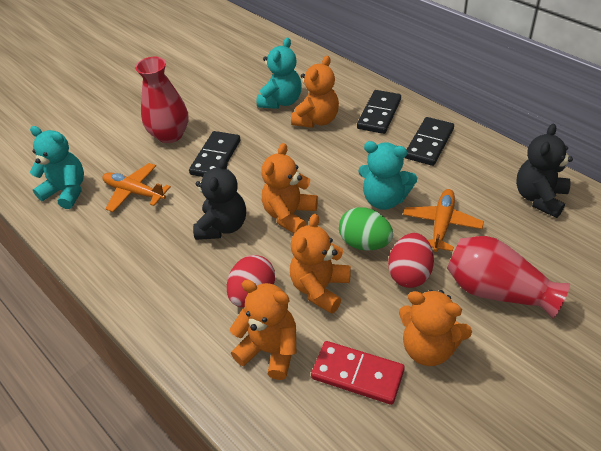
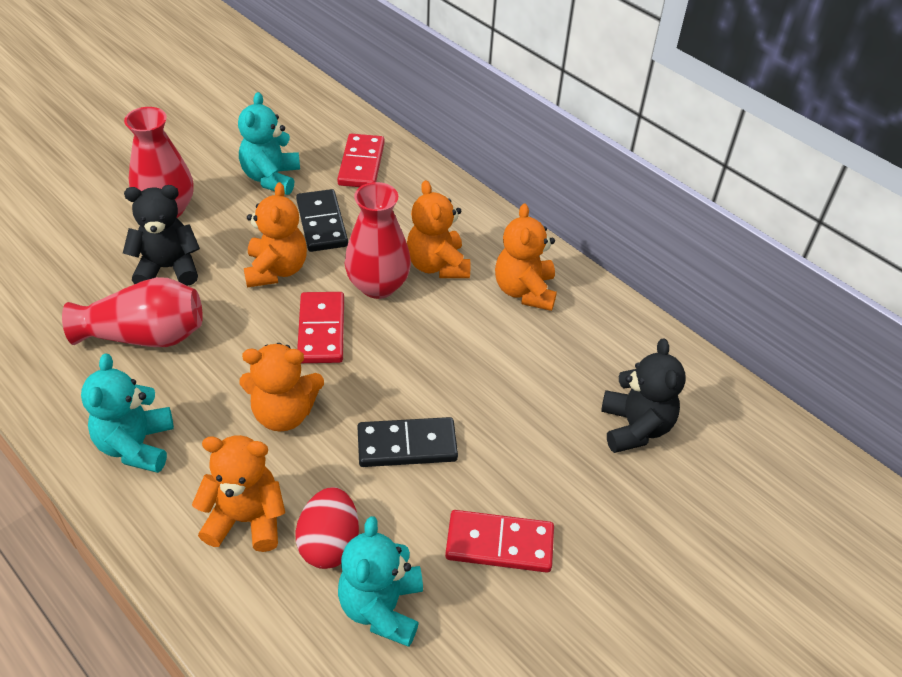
black domino: [189,131,241,177] [357,90,401,134] [405,117,454,166] = 3 -> [296,189,348,252] [357,417,458,467] = 2
green egg: [339,207,393,251] = 1 -> none = 0
orange plane: [102,163,171,212] [403,189,484,252] = 2 -> none = 0
red domino: [311,341,405,405] = 1 -> [297,292,344,363] [337,133,385,187] [445,510,554,573] = 3
red egg: [227,255,275,307] [388,233,434,288] = 2 -> [295,487,359,569] = 1
red vase: [135,57,189,143] [447,236,570,319] = 2 -> [62,277,203,347] [124,107,194,218] [345,182,411,299] = 3

